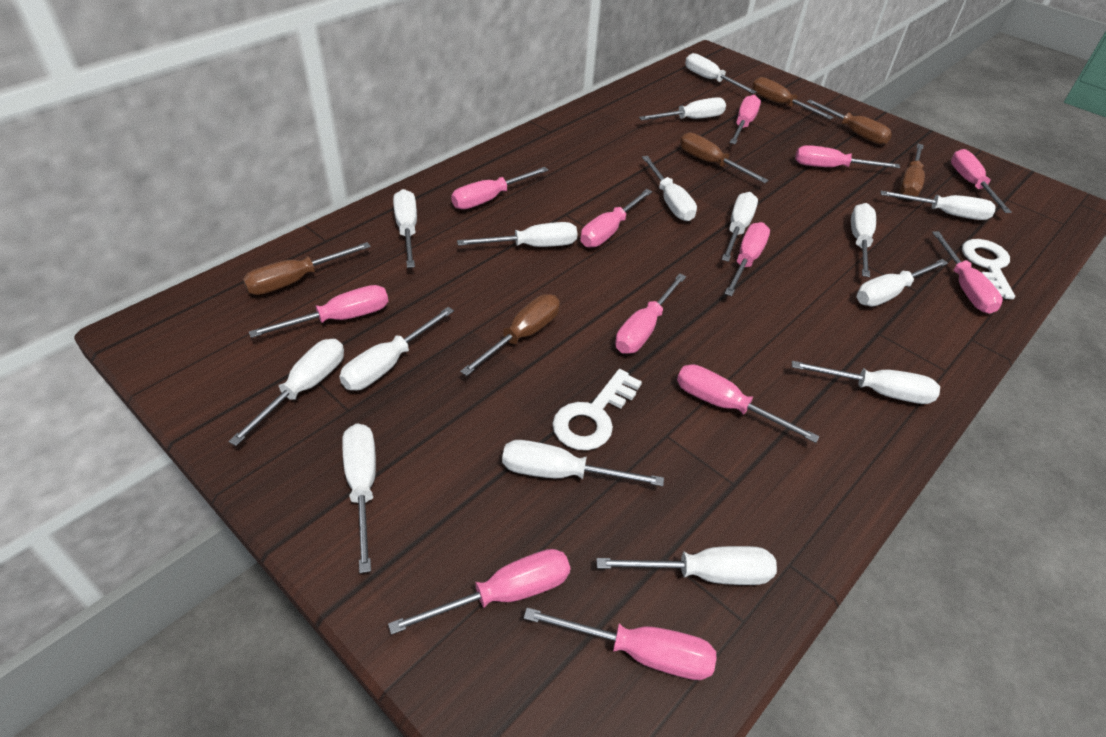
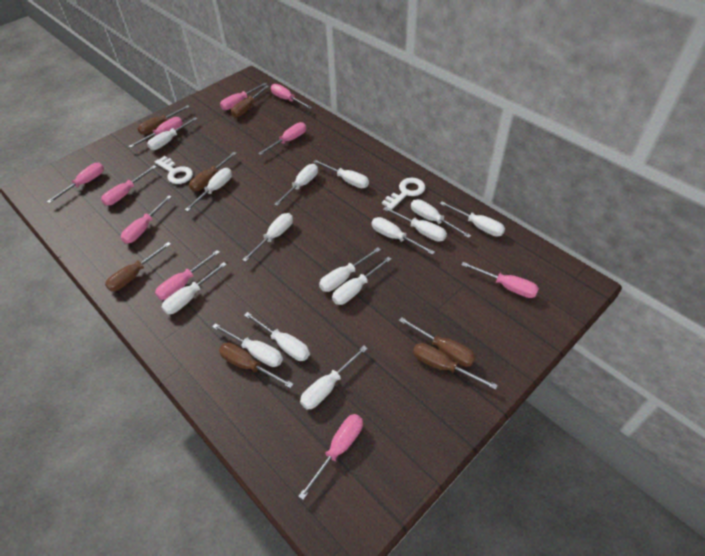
brown screwdriver: [243,242,371,295] [460,294,560,376] [680,132,768,183] [752,77,833,119] [807,100,892,145] [899,144,925,197] = 6 -> [105,242,171,291] [137,105,190,135] [189,152,237,191] [219,343,294,388] [231,85,269,117] [399,317,476,367] [413,343,498,390] = 7
pink screwdriver: [249,285,388,338] [388,549,570,635] [451,167,548,209] [524,608,716,680] [581,189,652,247] [615,273,686,353] [677,364,820,443] [724,222,770,296] [730,95,761,144] [795,145,900,168] [932,231,1003,314] [951,149,1012,213] = 12 -> [47,163,104,204] [101,165,156,206] [121,195,172,244] [129,117,183,148] [155,250,220,300] [220,83,267,110] [258,122,306,155] [271,84,312,109] [298,414,363,500] [462,262,539,298] = 10

